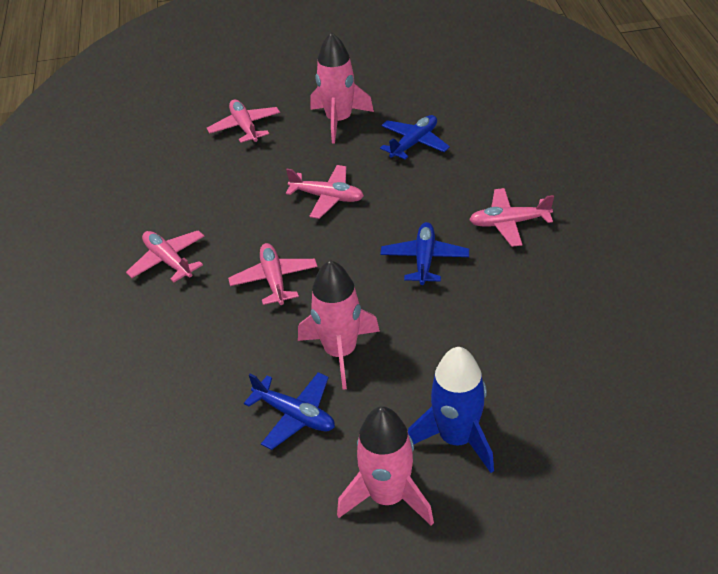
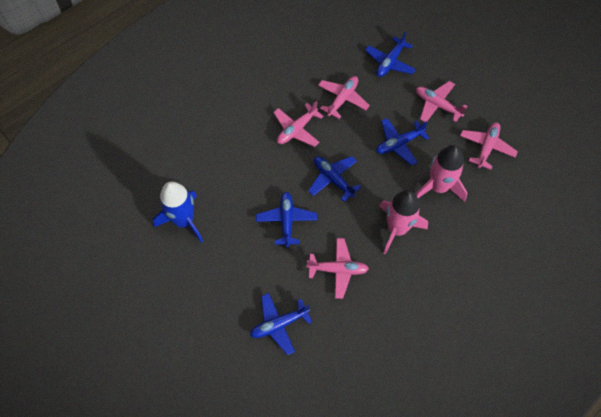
blue plane: [244,372,335,450] [380,115,450,160] [380,222,469,285] = 3 -> [250,293,312,355] [256,192,318,247] [308,156,361,202] [365,32,416,77] [376,118,429,166] = 5
pink rocket: [298,260,380,390] [310,32,374,143] [337,406,434,526] = 3 -> [379,190,428,255] [416,145,468,202] = 2

